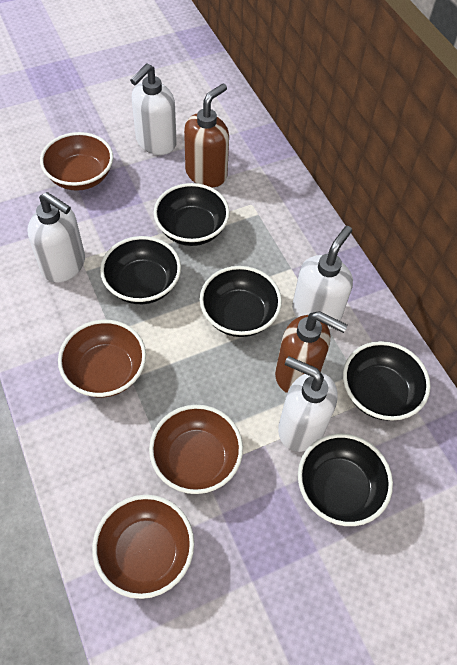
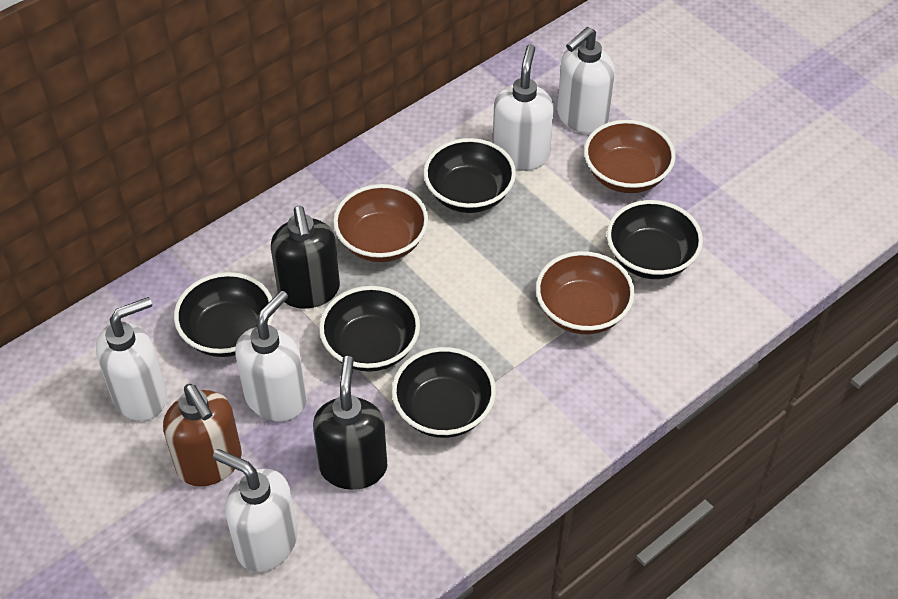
black soap dispenser: none = 0 -> [271,206,340,309] [313,356,387,490] = 2
brown bowl: [40,132,113,191] [58,320,146,398] [92,495,194,599] [149,405,243,494] = 4 -> [333,184,428,262] [536,251,635,334] [584,120,676,193] = 3
brown soap dispenser: [184,84,229,187] [275,311,348,393] = 2 -> [163,384,242,486] = 1
white soap dispenser: [28,192,85,283] [130,63,177,155] [278,356,337,452] [292,226,353,329] = 4 -> [96,297,167,421] [213,449,298,572] [235,291,307,421] [493,44,554,171] [557,27,615,134] = 5

